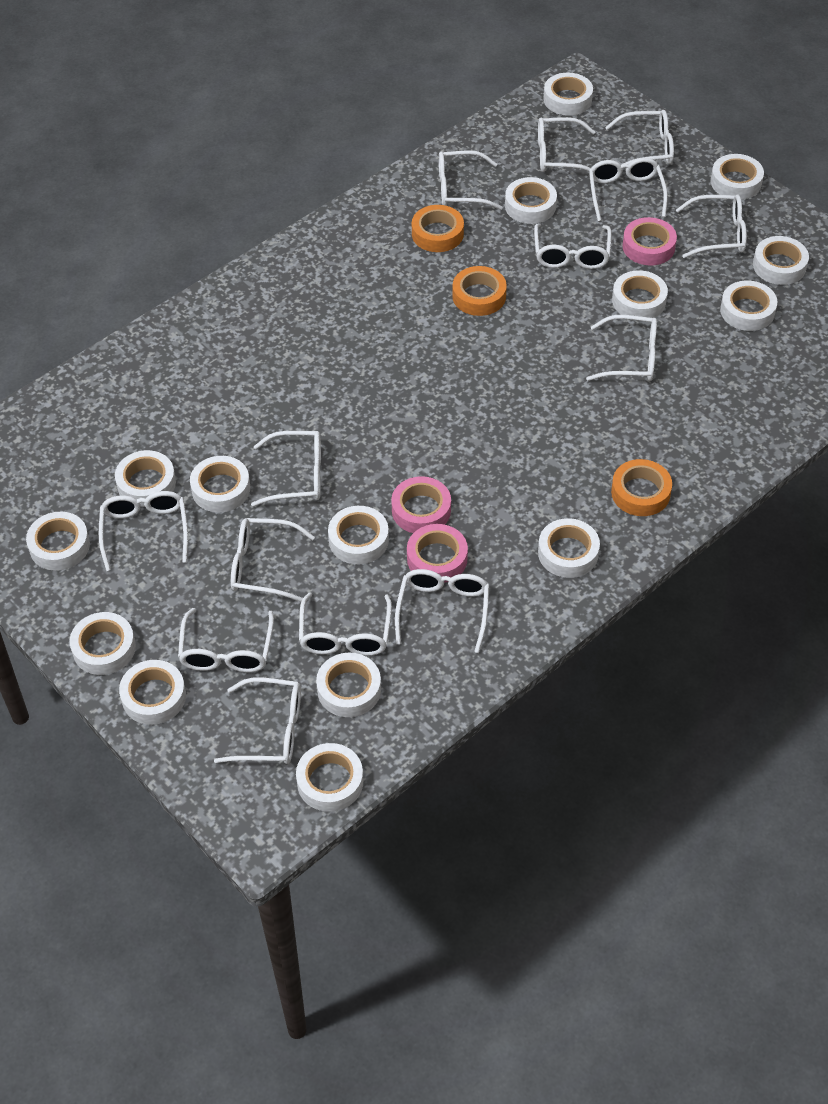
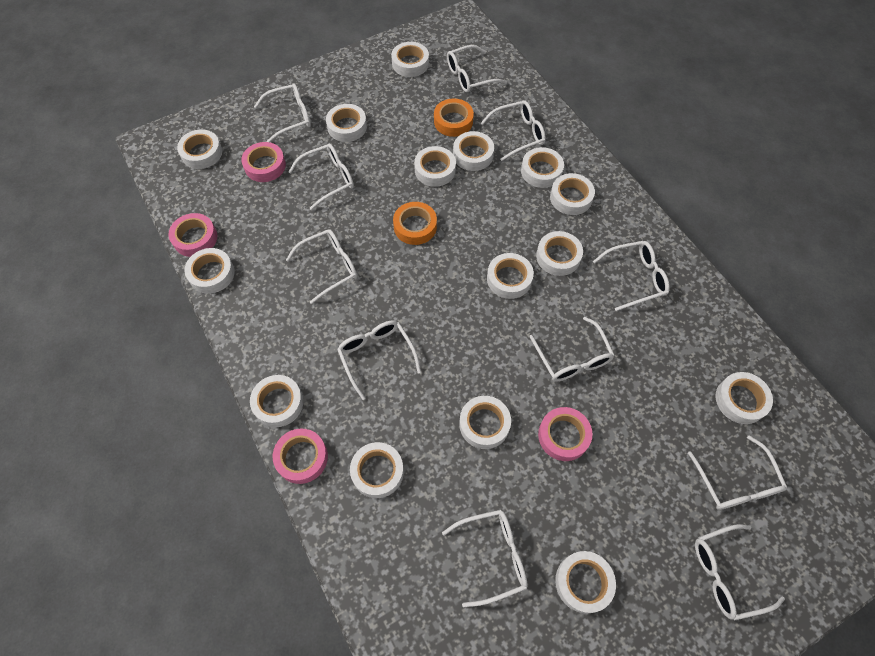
orange tape: [412,205,464,252] [452,266,507,316] [611,459,672,516] = 3 -> [393,202,437,245] [434,98,474,137] = 2
pink tape: [391,476,451,533] [407,524,468,583] [622,217,677,265] = 3 -> [168,213,217,257] [241,142,286,182] [273,429,328,484] [538,407,592,461] = 4
white glasses: [99,491,188,571] [178,608,274,672] [214,677,301,764] [231,518,315,602] [251,431,321,507] [299,592,392,656] [395,569,489,653] [439,150,503,210] [534,223,612,269] [538,117,595,172] [586,315,657,381] [589,158,668,221] [605,110,674,165] [676,194,747,258] = 14 -> [254,83,311,142] [286,229,357,304] [288,144,354,210] [337,321,421,400] [442,510,528,607] [447,45,507,93] [480,100,546,161] [529,317,615,381] [593,241,670,311] [688,435,787,510] [695,524,785,620] = 11

